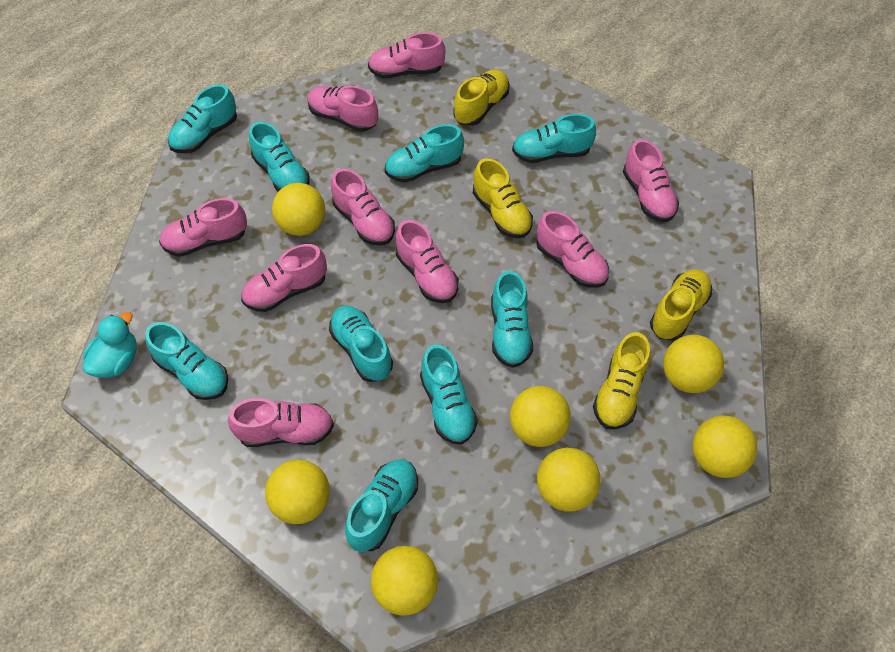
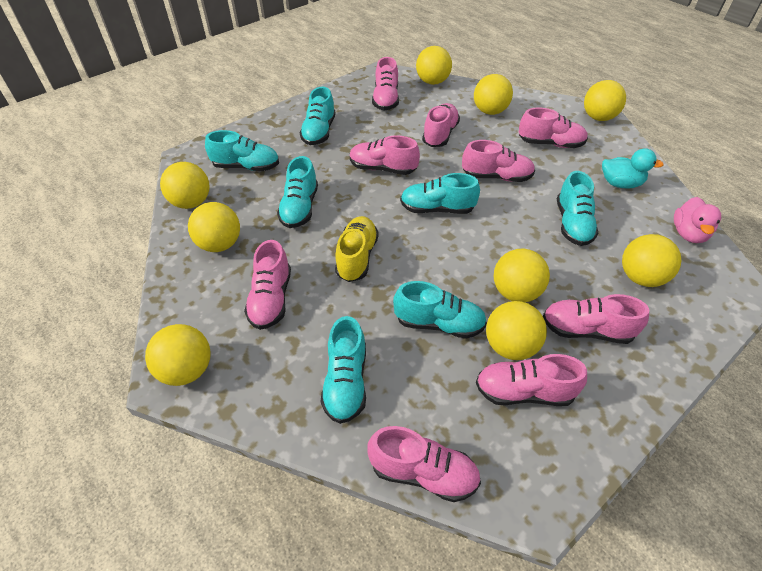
pink duck: none = 0 -> [674,197,721,243] = 1
turquoise shoe: [145,322,228,400] [168,84,237,153] [249,122,310,192] [329,305,393,382] [345,459,418,552] [385,124,464,183] [420,344,478,445] [491,271,533,368] [512,114,596,163] = 9 -> [205,130,279,171] [277,156,318,228] [300,87,336,145] [321,316,366,424] [393,281,487,339] [400,173,480,214] [557,171,598,246] = 7
yellow ball: [265,459,330,524] [272,183,325,236] [371,546,438,615] [510,386,571,447] [537,447,601,512] [663,335,724,393] [693,416,757,478] = 7 -> [145,324,211,386] [160,162,210,209] [188,202,240,252] [416,46,452,85] [474,74,513,115] [486,301,547,360] [494,248,550,302] [584,80,626,121] [622,234,681,287] = 9
yellow shoe: [453,70,510,126] [473,158,533,238] [593,332,650,429] [650,269,712,341] = 4 -> [335,216,378,282] = 1

